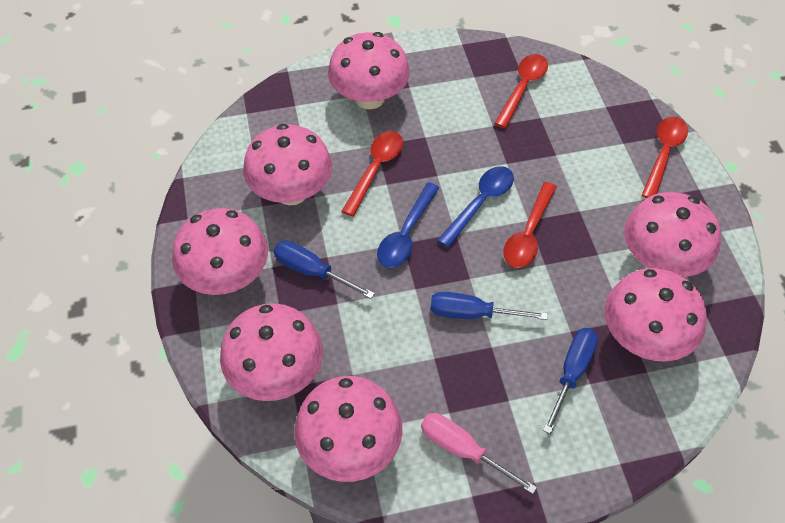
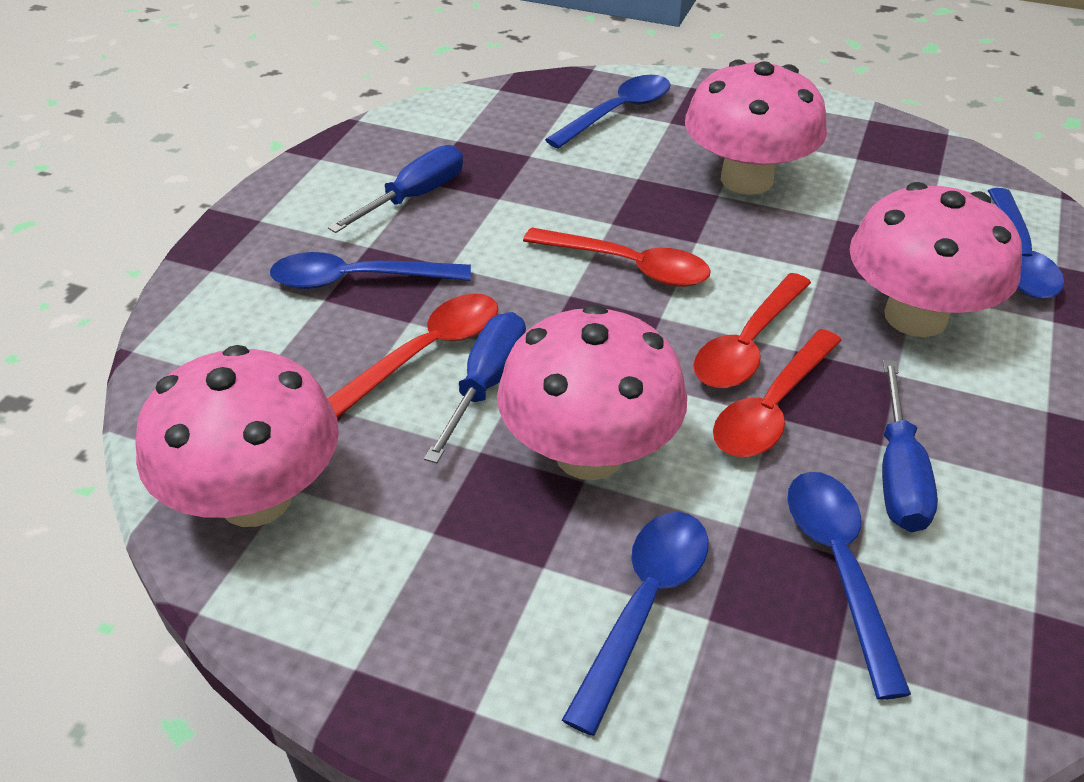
blue spoon: [377,182,440,268] [437,166,514,248] = 2 -> [270,252,471,289] [545,75,671,149] [562,512,708,736] [787,472,911,700] [988,188,1064,299] = 5
pink mushroom: [172,208,268,295] [220,303,323,401] [243,124,332,205] [294,376,402,482] [328,32,410,109] [604,268,707,362] [624,192,721,277] = 7 -> [135,345,339,527] [497,304,687,480] [685,59,827,195] [850,182,1022,337] = 4
pink screwdriver: [421,413,537,494] = 1 -> none = 0

